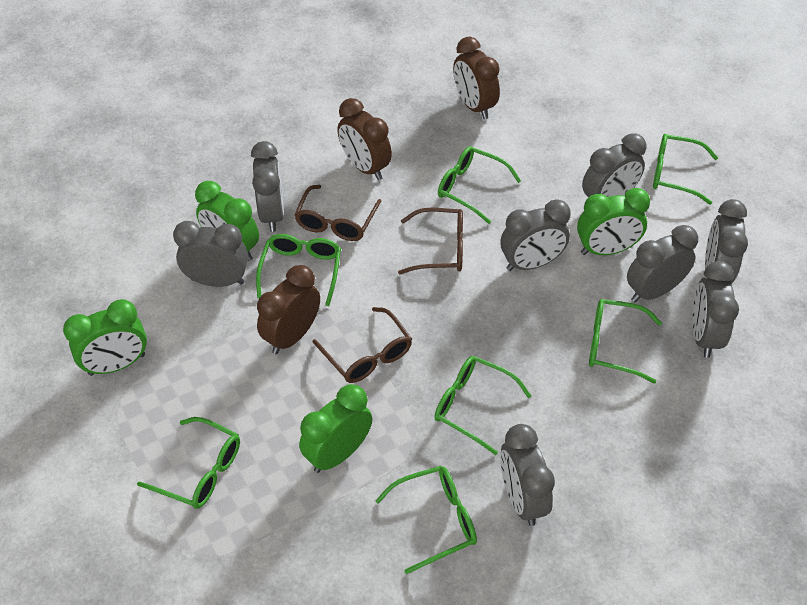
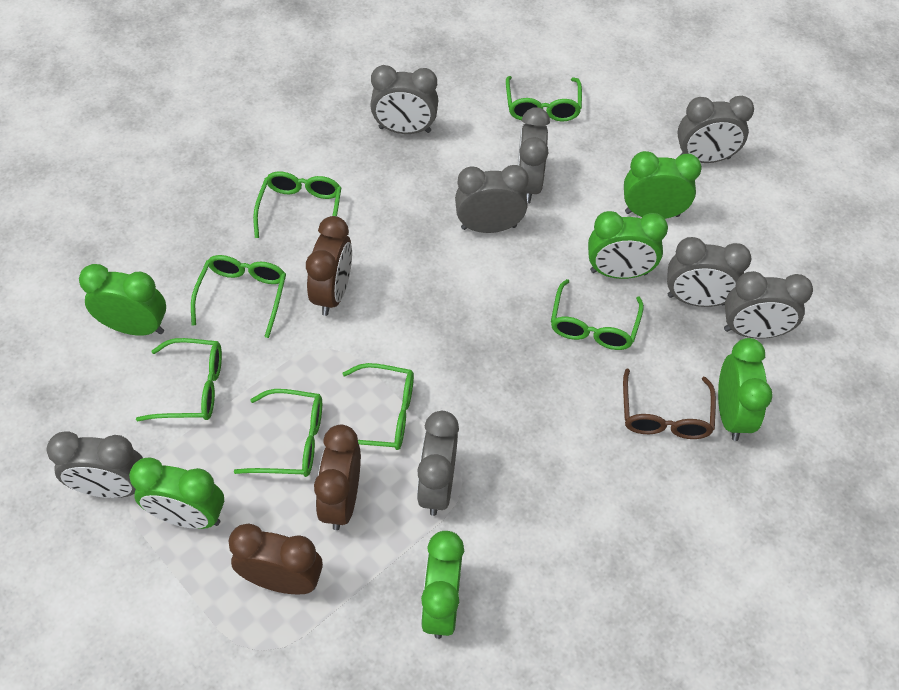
brown glasses: [294,185,381,241] [313,307,412,383] [398,208,463,274] = 3 -> [623,369,716,439] = 1
green clock: [63,299,147,376] [195,181,259,261] [299,384,372,473] [577,188,650,255] = 4 -> [79,264,166,336] [129,457,224,529] [421,531,464,639] [588,211,668,279] [624,151,702,219] [718,338,773,441] = 6

